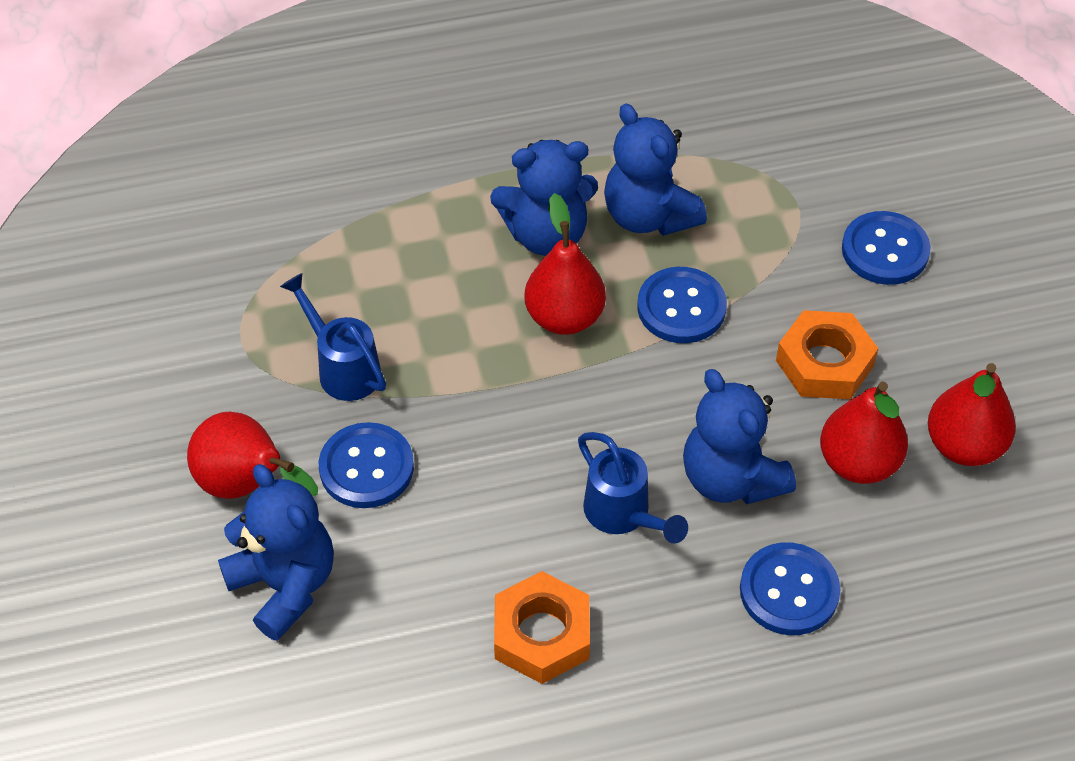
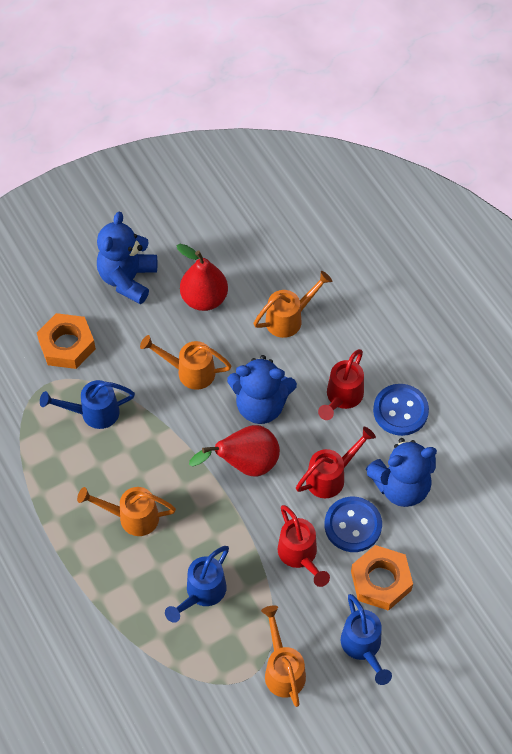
blue button: [318,422,414,508] [637,267,727,343] [740,542,840,635] [842,211,931,285] = 4 -> [325,497,382,552] [373,384,429,436] = 2
blue teddy bear: [218,464,334,641] [490,140,598,256] [604,103,707,236] [683,369,796,504] = 4 -> [97,212,157,304] [227,355,297,424] [366,438,437,507] = 3
blue watering can: [280,273,386,401] [578,432,688,544] = 2 -> [40,380,135,429] [165,546,229,623] [341,594,392,685] = 3
orange watering can: none = 0 -> [77,487,176,536] [140,335,231,390] [253,271,332,338] [261,605,306,707] = 4
red pear: [187,412,318,499] [524,193,606,335] [820,381,908,484] [928,363,1016,466] = 4 -> [176,244,228,311] [189,425,280,477] = 2
red watering can: none = 0 -> [278,505,330,587] [296,427,376,498] [318,349,364,420] = 3

